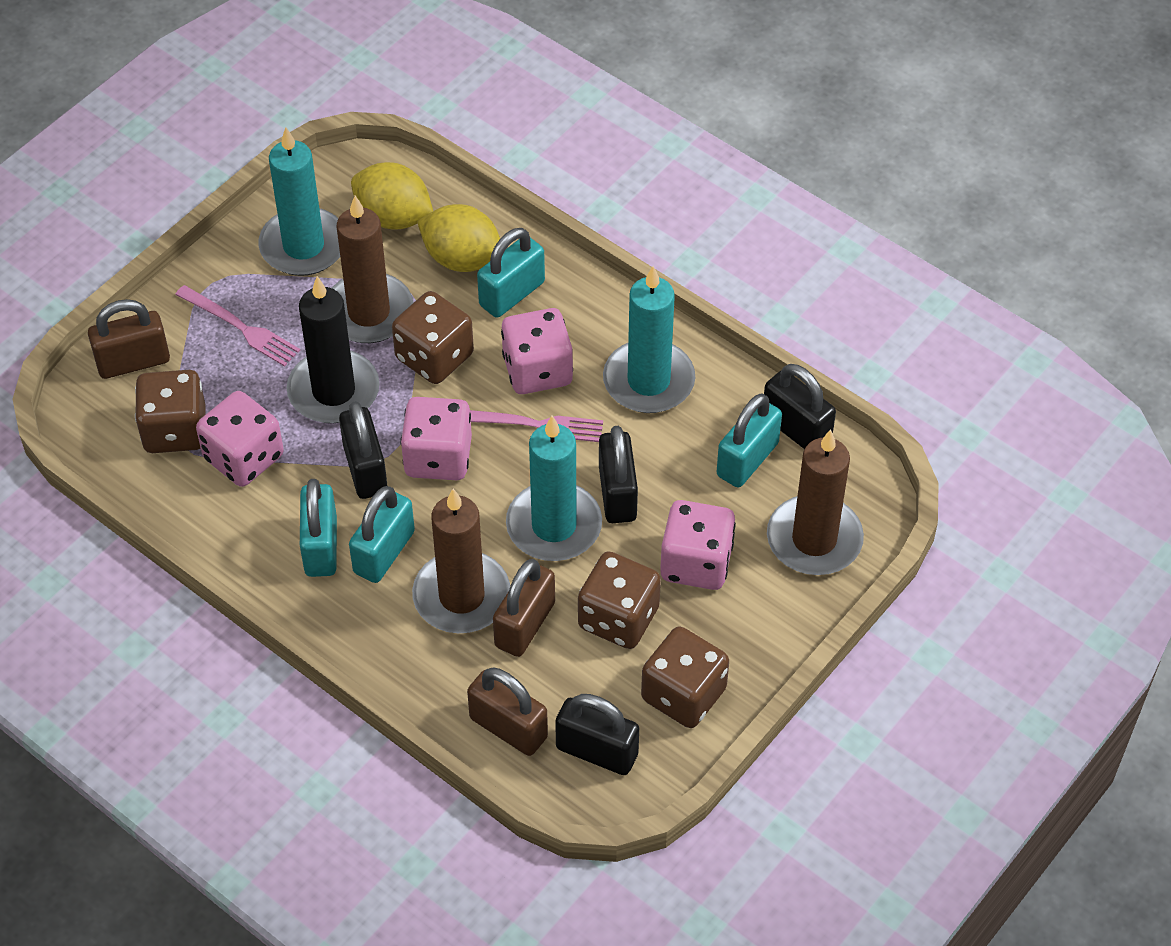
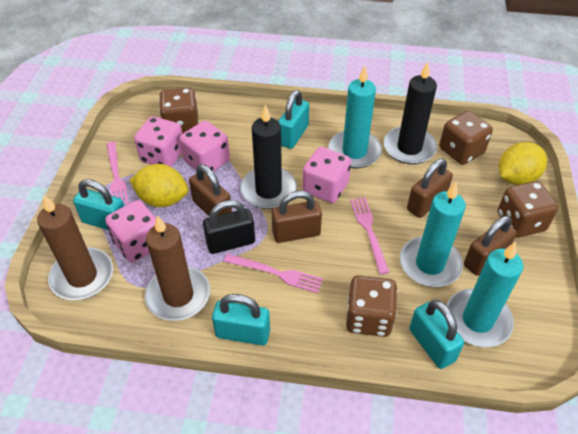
black candle: [287,276,380,423] = 1 -> [240,104,297,209] [384,62,437,164] = 2
black padlock: [339,401,387,499] [555,694,639,775] [599,426,638,523] [764,364,836,449] = 4 -> [203,200,255,254] = 1
brown candle: [332,196,414,343] [412,489,510,633] [767,429,864,575] = 3 -> [37,195,113,300] [145,215,210,321] = 2
brown padlock: [88,299,170,379] [467,667,548,756] [493,559,555,657] = 3 -> [189,164,232,216] [272,191,322,243] [407,159,453,218] [464,216,517,276] = 4
pink fork: [175,285,300,367] [470,410,603,442] = 2 -> [107,142,129,205] [223,254,323,293] [350,197,390,275] = 3

